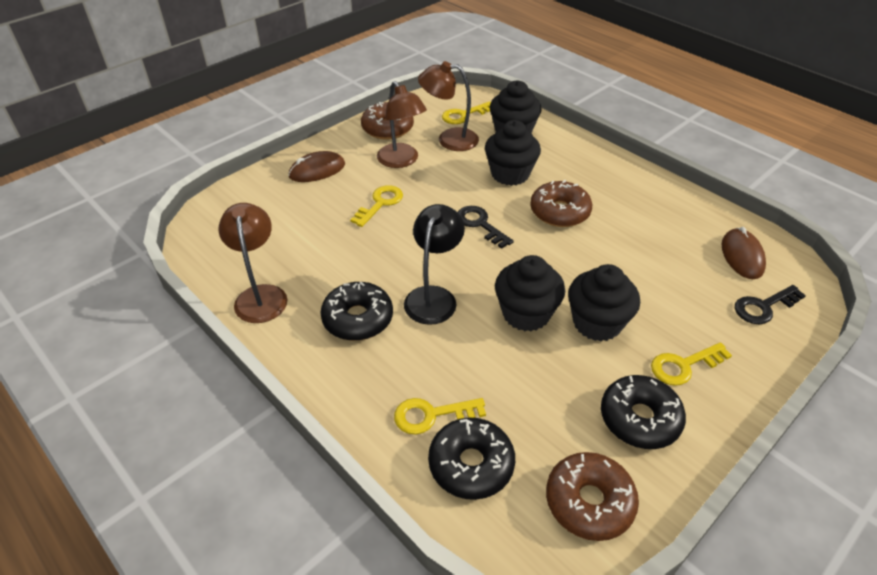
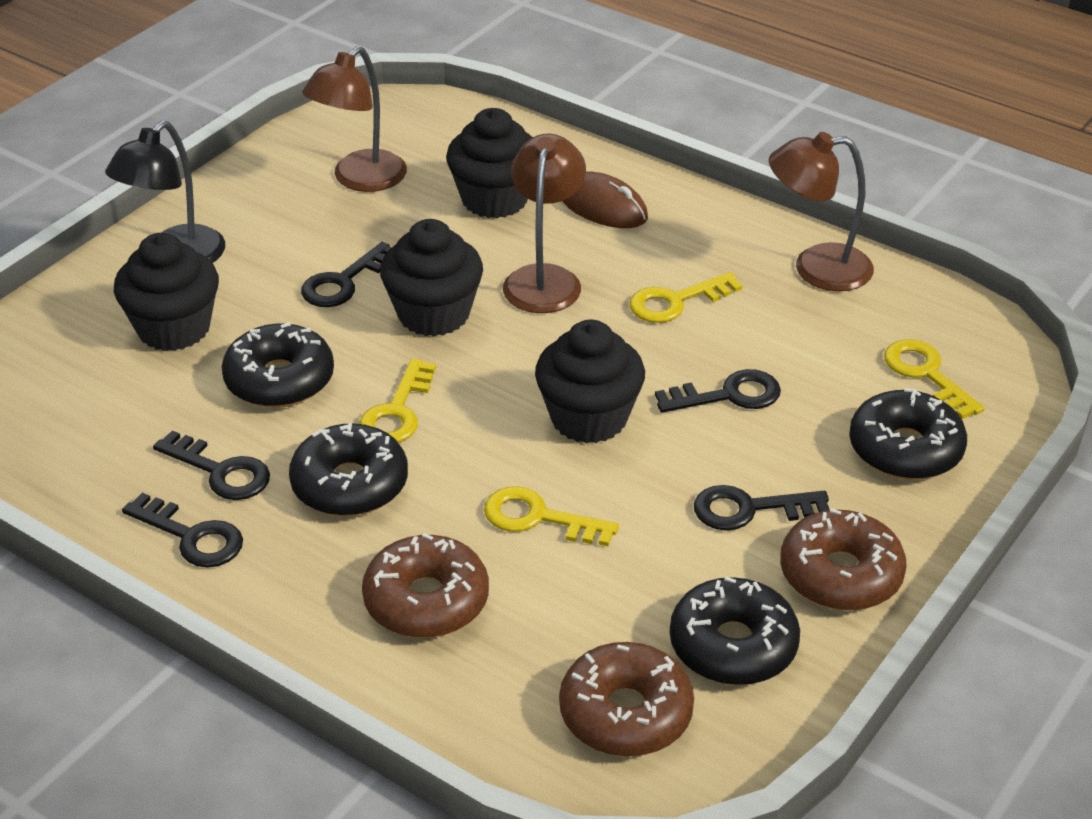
black donut: [320,282,393,341] [428,417,515,500] [601,375,686,449] = 3 -> [222,322,334,408] [289,423,408,516] [670,576,800,685] [849,388,967,480] = 4
black key: [458,206,514,249] [735,285,806,324] = 2 -> [122,493,243,567] [153,430,270,500] [301,242,392,307] [655,369,781,413] [694,485,830,531] = 5
brown mouse: [288,151,345,182] [722,227,766,279] = 2 -> [563,171,648,228] = 1

